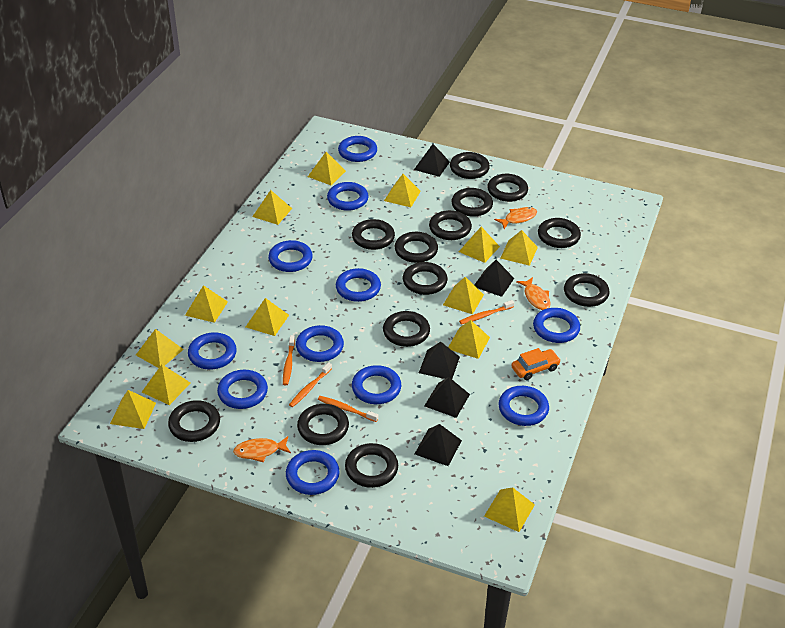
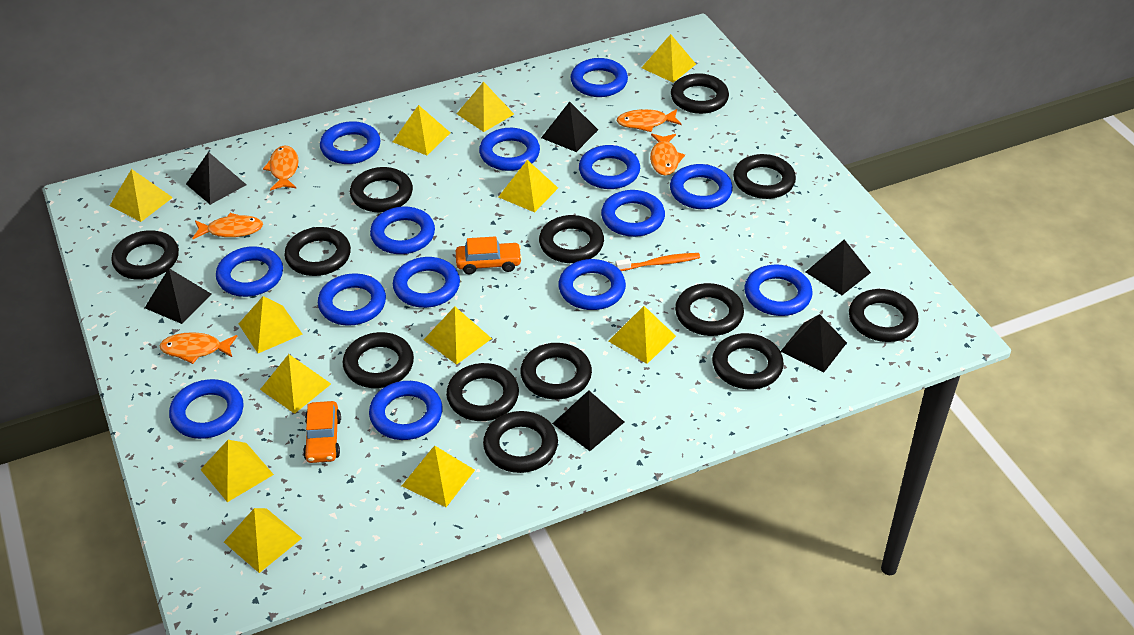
black pyramid: [414,144,450,177] [415,424,462,466] [419,342,460,379] [424,377,470,418] [474,260,514,297] = 5 -> [145,268,212,324] [186,152,246,205] [541,101,598,152] [552,390,624,451] [781,314,847,372] [806,240,871,295] = 6
blue ring: [188,332,237,370] [217,370,268,409] [268,240,313,272] [286,450,340,495] [296,325,344,362] [327,182,369,211] [336,268,381,302] [338,136,377,162] [352,365,401,404] [498,386,549,426] [533,308,580,343] = 11 -> [169,379,243,439] [216,246,283,297] [318,273,386,326] [320,121,381,164] [369,381,443,440] [370,206,435,254] [393,257,460,308] [479,128,540,171] [559,259,626,310] [570,58,628,97] [579,145,640,189] [601,190,665,237] [670,164,733,209] [745,265,813,316] = 14
orange car: [511,348,561,380] = 1 -> [303,401,341,463] [456,236,522,274] = 2
orange fish: [233,436,291,463] [494,207,537,229] [516,277,550,310] = 3 -> [160,332,237,364] [192,213,263,239] [263,145,299,191] [617,109,681,132] [650,134,685,176] = 5
orange toothbrush: [283,335,295,385] [289,362,332,407] [318,396,378,422] [459,300,514,325] = 4 -> [615,253,700,271] = 1
yellow pyramid: [110,390,156,429] [136,329,184,368] [142,364,190,405] [185,285,228,323] [246,298,289,336] [252,190,292,225] [308,152,346,185] [384,174,421,207] [443,277,484,314] [448,320,490,359] [459,227,500,263] [484,487,535,532] [500,230,538,266] = 13 -> [110,169,173,222] [200,440,274,502] [224,508,302,573] [239,296,302,353] [260,354,331,414] [393,105,450,156] [402,446,475,507] [424,307,492,365] [457,82,514,132] [498,160,558,212] [608,306,676,364] [641,34,696,83] = 12

